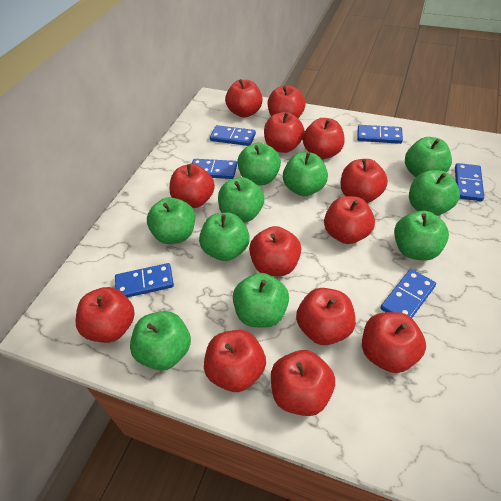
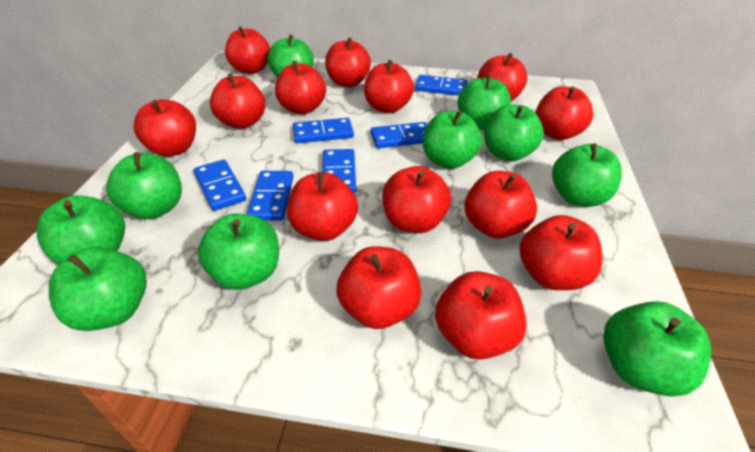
red apple: [76,287,135,343] [169,164,215,208] [204,330,266,392] [225,79,263,118] [249,226,301,276] [264,112,304,153] [268,85,305,118] [271,350,335,416] [296,288,356,345] [303,118,345,159] [324,196,375,244] [341,159,388,203] [362,312,426,373] = 13 -> [134,100,196,157] [210,73,265,129] [225,26,270,74] [275,61,326,114] [287,172,358,241] [325,38,371,87] [336,246,422,329] [364,60,414,113] [382,166,451,233] [435,271,527,360] [465,171,537,239] [478,53,527,101] [520,215,602,290] [535,86,593,140] = 14

